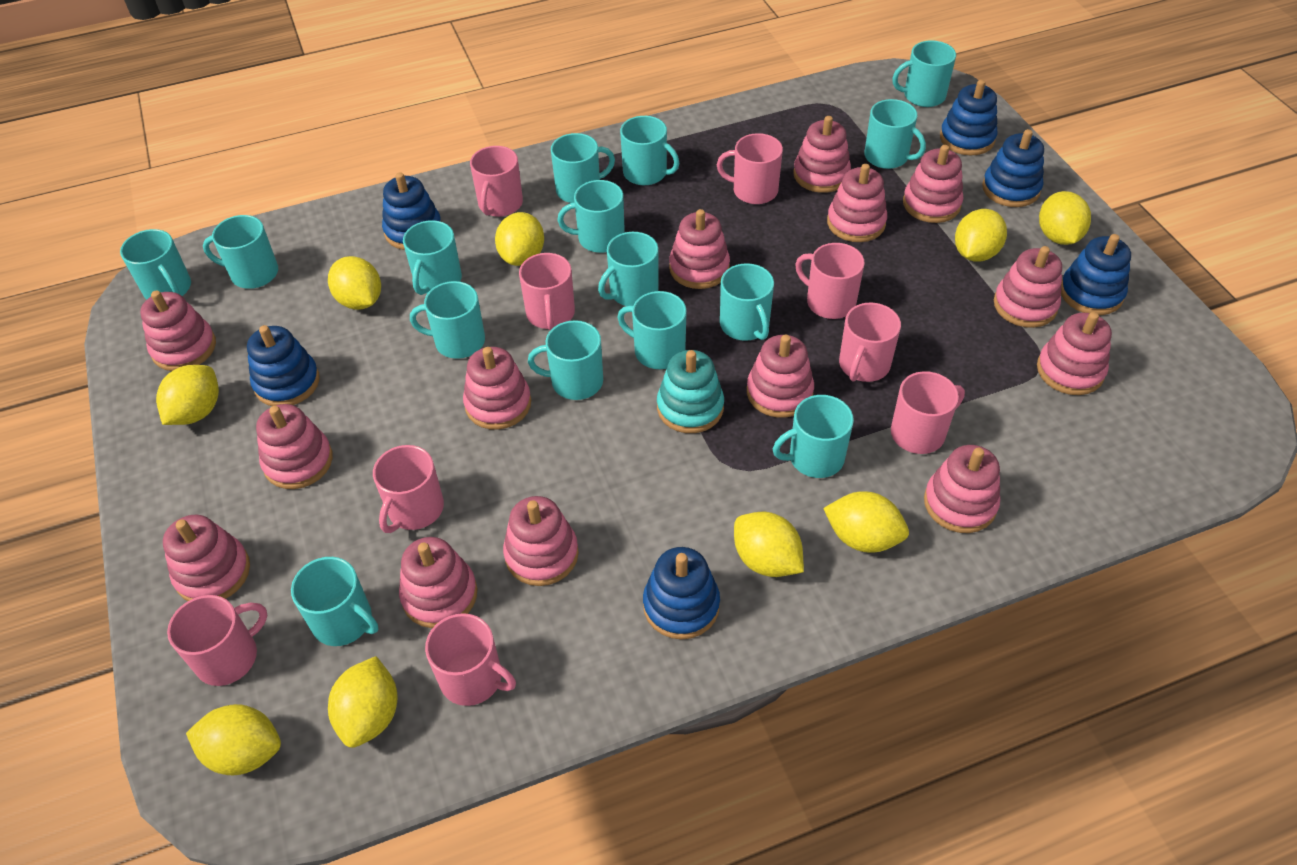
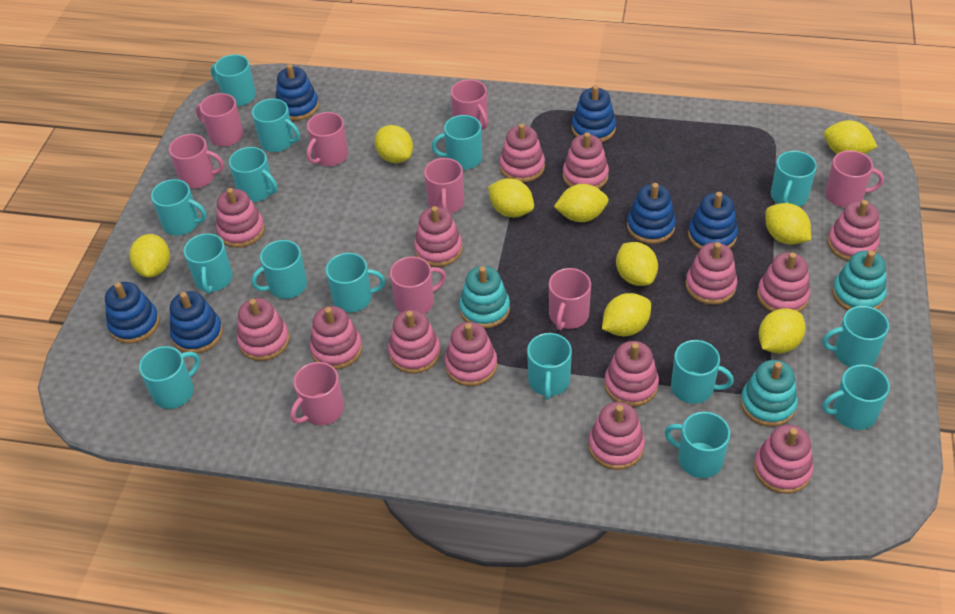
turquoise stacking toy: [657,350,724,433] = 1 -> [459,266,510,328] [740,360,798,427] [832,251,887,310] = 3

